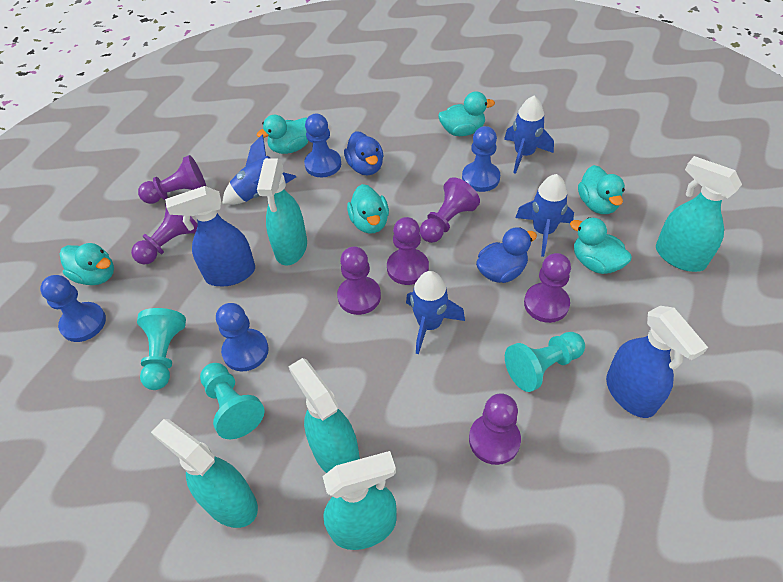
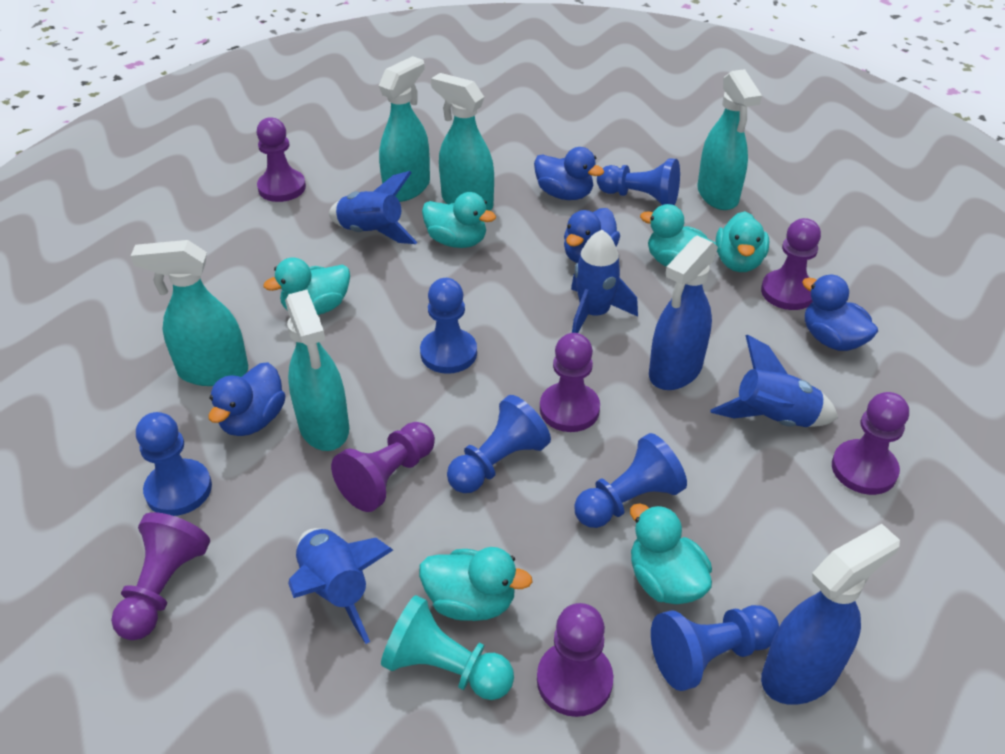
blue duck: [344,131,384,175] [476,227,537,283] = 2 -> [208,362,285,436] [534,147,604,200] [564,208,620,263] [802,275,878,351] = 4
blue pawn: [40,275,106,342] [216,303,269,371] [304,114,341,177] [462,126,500,192] = 4 -> [136,412,212,516] [420,278,477,374] [447,395,551,493] [574,433,687,528] [597,158,680,206] [651,605,779,691] = 6
turquoise pawn: [137,308,186,390] [200,363,265,439] [505,332,585,392] = 3 -> [381,595,514,700] = 1

